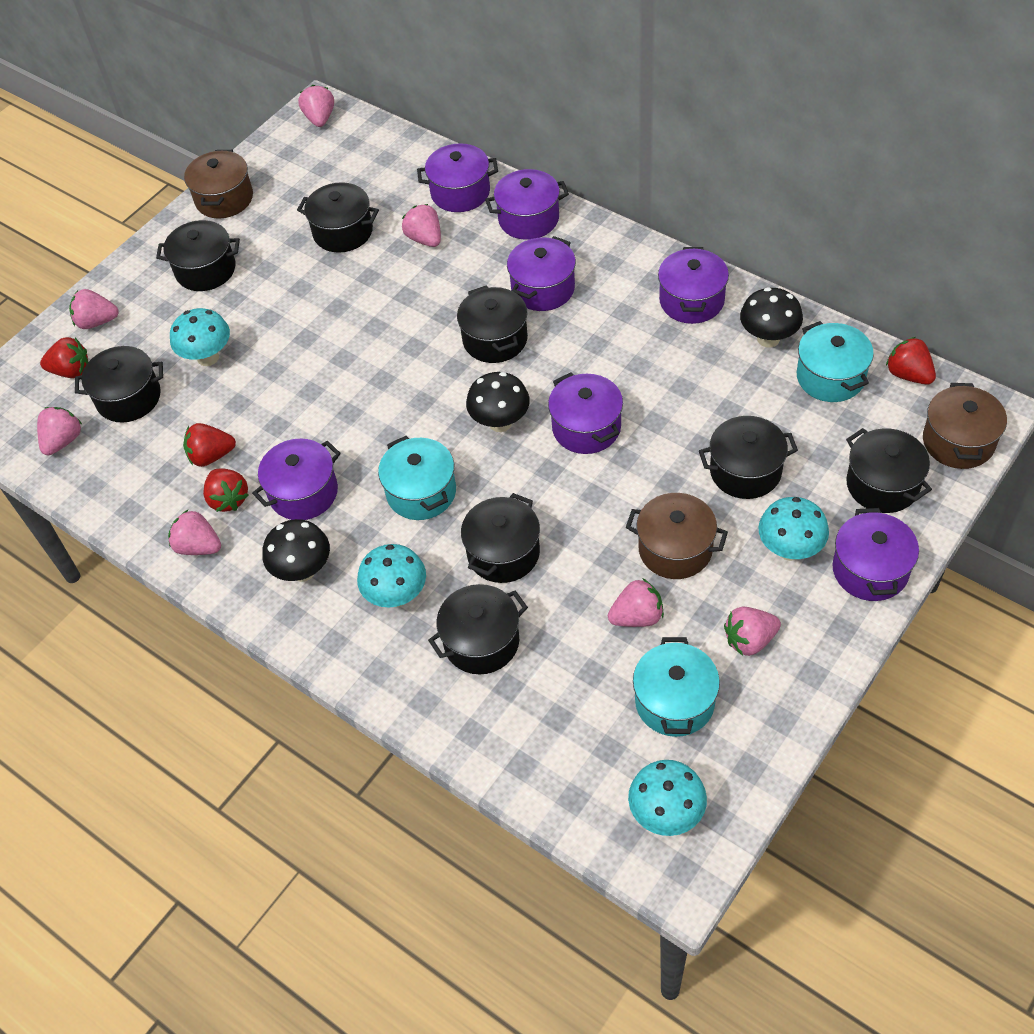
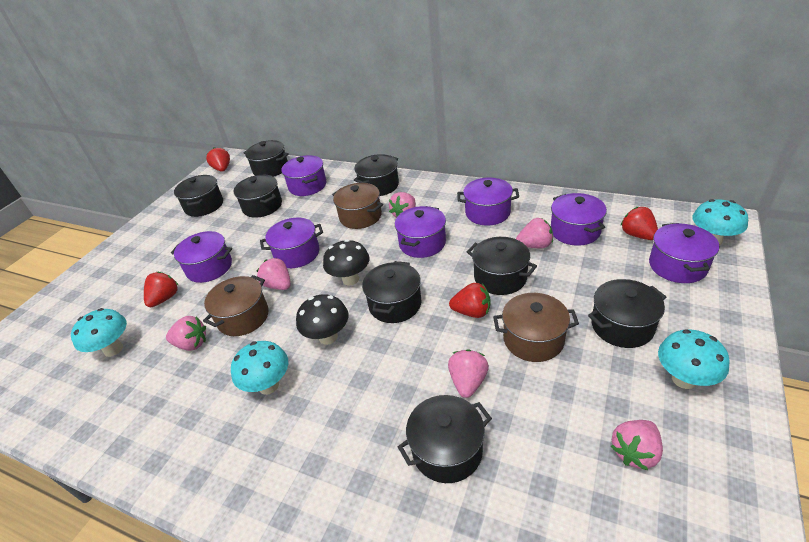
black mushroom: [262,519,330,582] [466,372,530,432] [740,287,803,348] = 3 -> [296,294,348,345] [323,239,369,286] = 2
pink strawberry: [37,407,82,456] [69,289,119,329] [168,510,221,555] [298,85,334,127] [402,204,441,247] [608,579,664,627] [724,607,781,656] = 7 -> [166,316,206,351] [257,258,291,290] [389,192,416,218] [448,350,489,398] [516,218,553,248] [611,420,663,470] = 6
turquoise pot: [378,436,456,520] [633,637,720,737] [797,321,874,402] = 3 -> none = 0

